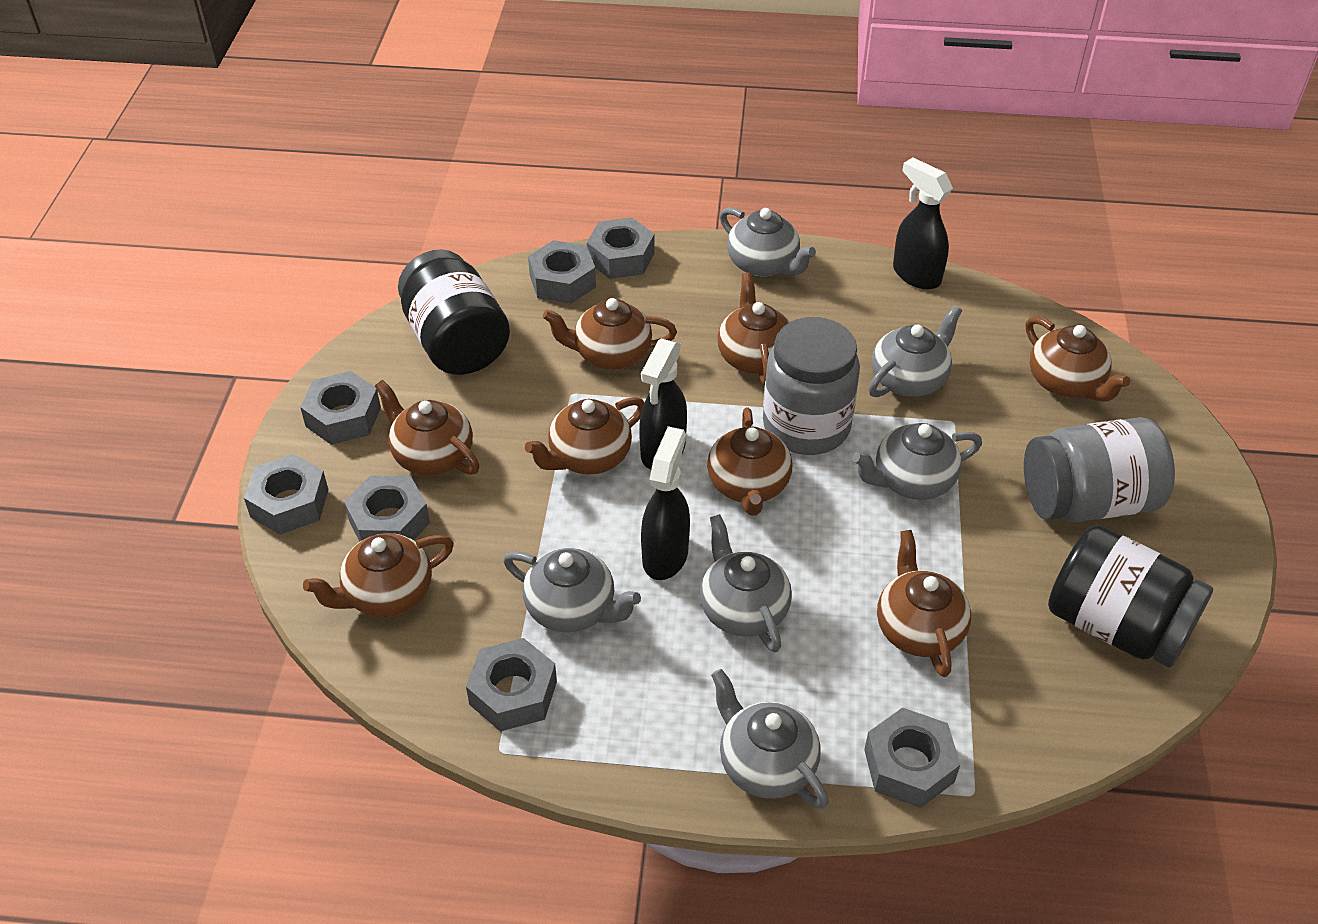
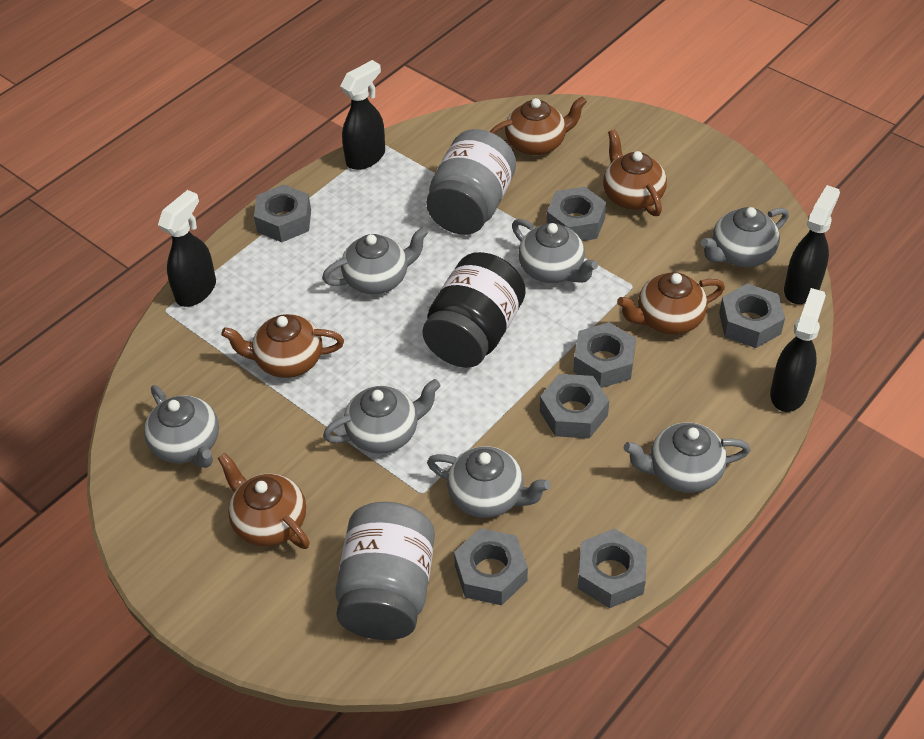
black jar: [398,249,510,375] [1048,525,1213,668] = 2 -> [422,252,525,368] = 1
black spray bottle: [639,339,687,469] [641,426,690,580] [893,158,953,289] = 3 -> [158,190,216,307] [340,60,385,170] [770,288,826,412] [784,185,840,304] = 4
brown teapot: [303,533,454,617] [375,380,480,476] [525,397,644,475] [543,298,677,370] [707,408,792,515] [717,272,790,385] [877,530,971,677] [1026,316,1130,402] = 8 -> [218,453,310,549] [221,314,344,378] [490,96,587,156] [603,129,667,216] [617,272,725,335] = 5
grey teapot: [503,548,641,633] [700,514,792,652] [711,669,829,809] [720,207,816,277] [852,423,982,500] [868,305,962,397] = 6 -> [144,385,219,468] [322,227,428,294] [323,379,441,454] [427,446,550,518] [512,219,598,283] [624,422,750,493] [701,207,789,267] = 7

